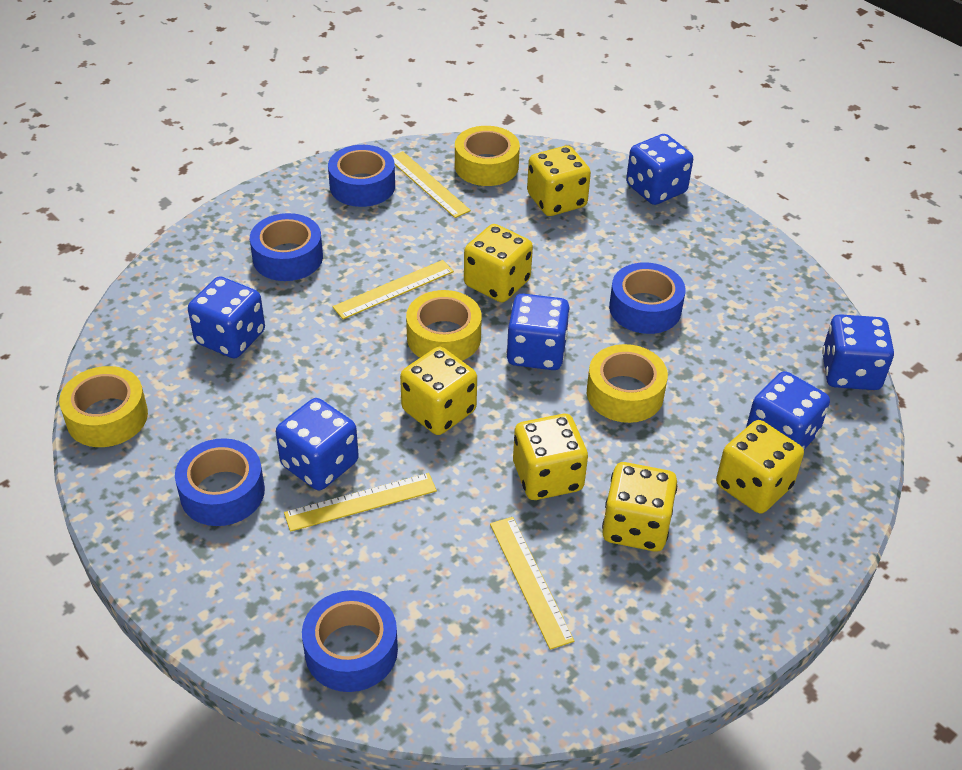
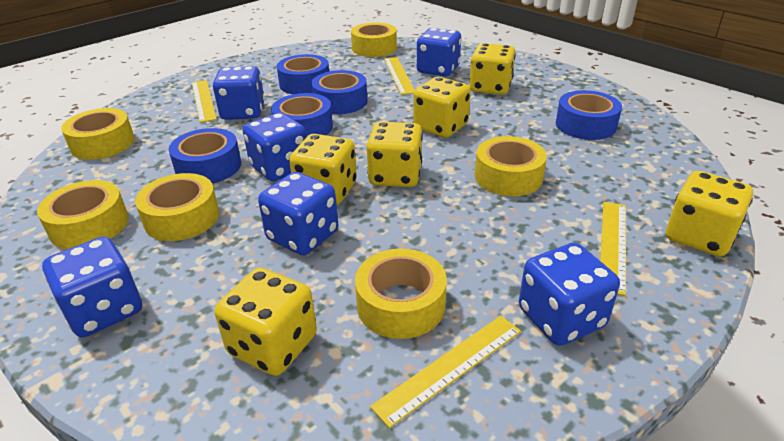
yellow tape: [59,366,148,447] [406,290,482,361] [455,126,520,186] [587,344,668,423] = 4 -> [37,180,129,249] [61,108,135,160] [135,173,219,241] [351,22,397,57] [355,249,447,339] [475,136,547,196] = 6

